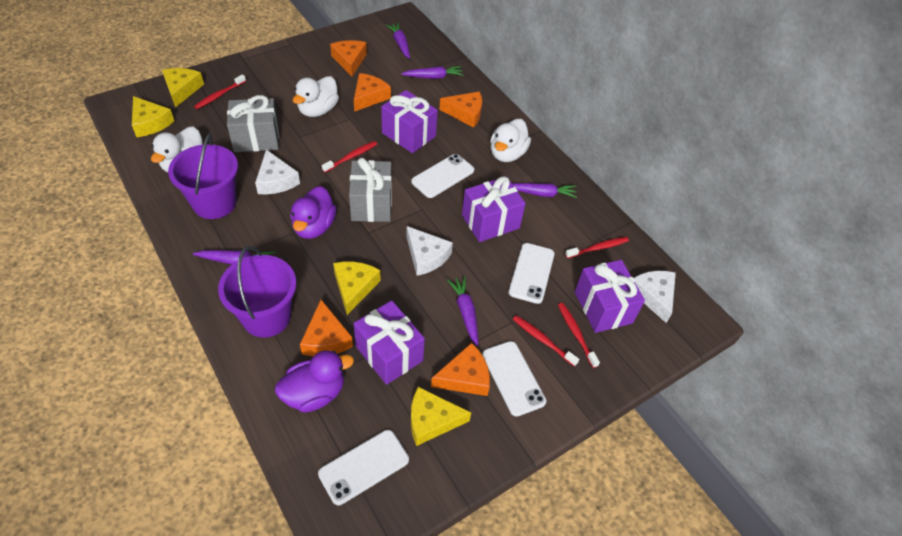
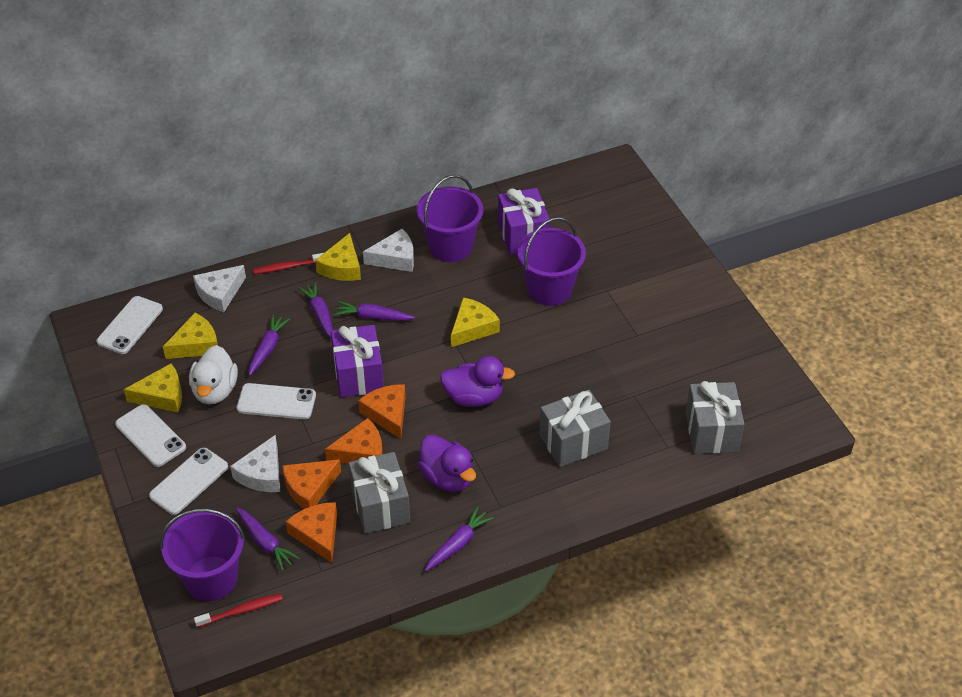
grey gift: [227,95,279,152] [349,158,392,222] = 2 -> [349,452,410,534] [539,390,611,467] [686,381,744,454] = 3
orange cheese: [300,300,353,356] [330,40,367,76] [354,73,391,112] [431,343,490,396] [439,92,482,128] = 5 -> [282,459,341,509] [286,502,337,563] [325,418,383,464] [358,384,406,439] = 4
purple bucket: [168,133,238,219] [218,246,296,338] = 2 -> [160,509,245,601] [417,175,483,262] [517,217,586,306] = 3
purple gift: [354,300,425,385] [381,90,438,153] [462,176,526,242] [575,260,645,333] = 4 -> [331,325,384,397] [498,188,550,255] = 2
red toothbrush: [194,74,246,109] [322,141,377,173] [513,315,580,367] [558,303,600,368] [565,237,629,258] = 5 -> [194,594,283,627] [253,253,324,274] = 2
white duck: [151,126,203,172] [293,76,339,117] [490,119,531,162] = 3 -> [189,345,238,404] = 1

